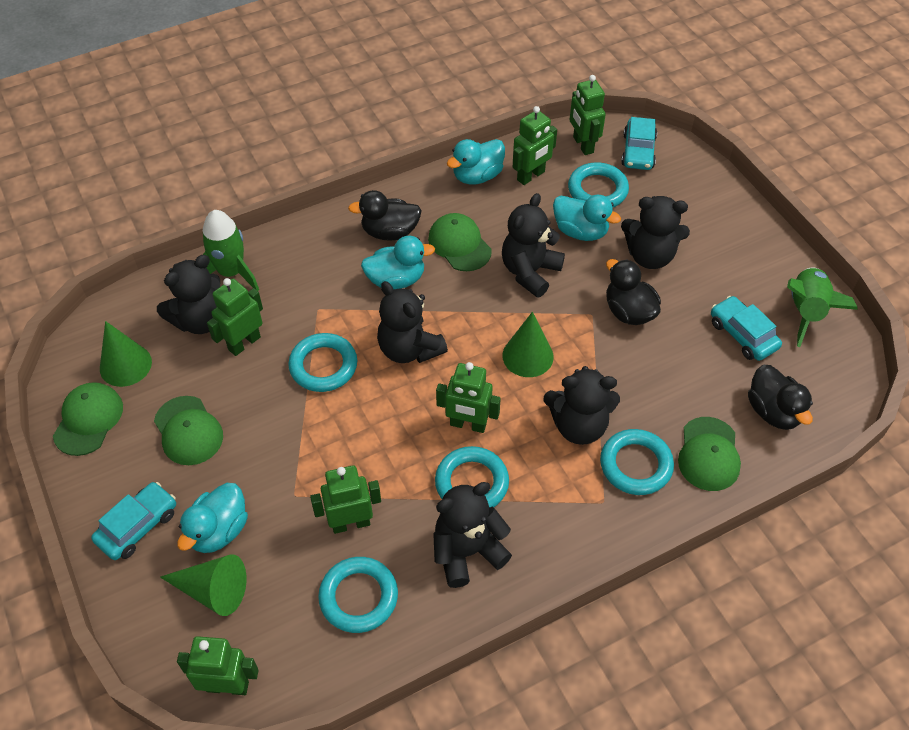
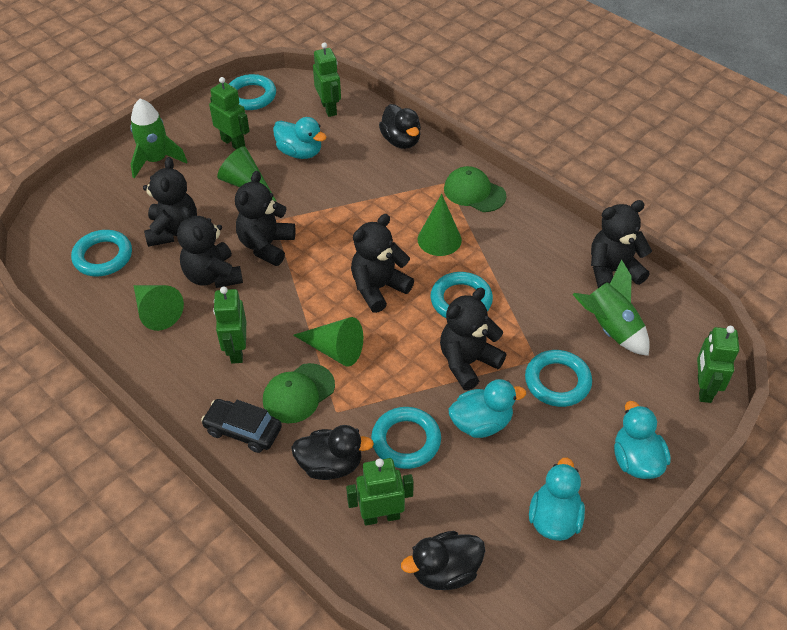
black car: none = 0 -> [201,399,282,453] = 1
green cap: [53,382,123,456] [154,396,223,465] [428,213,492,271] [678,417,741,491] = 4 -> [263,363,335,423] [444,166,506,212] = 2
green cone: [100,321,152,387] [160,554,246,616] [502,312,554,377] = 3 -> [133,285,184,331] [217,146,276,201] [293,317,363,367] [418,194,462,256] = 4
green robot: [177,636,259,695] [207,278,263,356] [310,465,381,534] [436,362,501,433] [513,106,557,185] [569,75,606,155] = 6 -> [209,77,250,149] [213,286,246,364] [313,42,341,117] [346,458,414,526] [697,326,739,403] = 5
turquoise car: [91,482,176,560] [621,117,657,170] [711,296,782,361] = 3 -> none = 0

